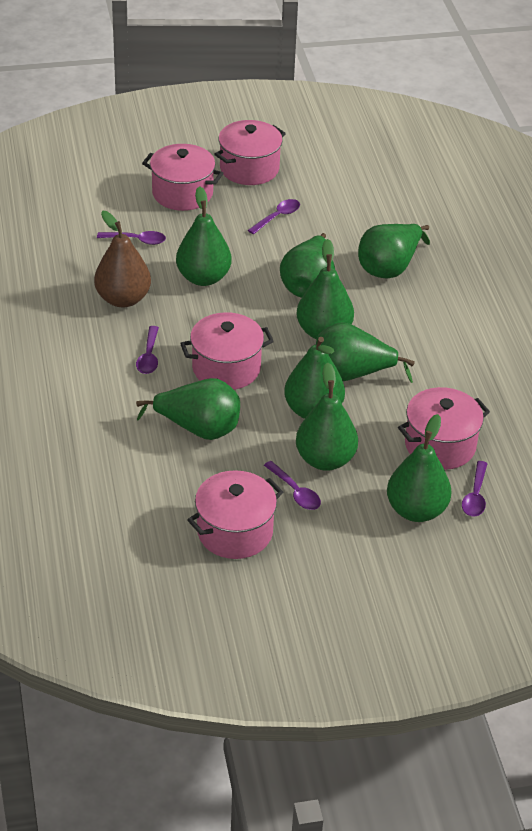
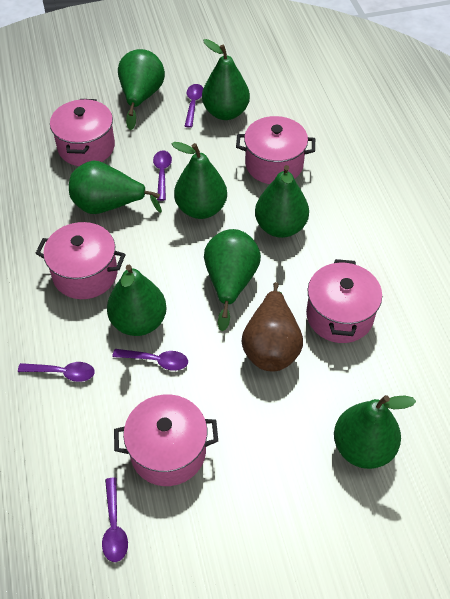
green pear: [136,378,240,440] [176,186,232,286] [280,233,335,298] [284,337,345,419] [296,239,354,339] [296,362,358,471] [316,322,415,383] [358,224,430,279] [387,414,451,522] = 9 -> [69,160,162,214] [107,265,167,336] [118,49,165,130] [171,142,227,219] [202,39,250,120] [204,229,261,331] [255,165,309,238] [334,395,416,469] = 8

